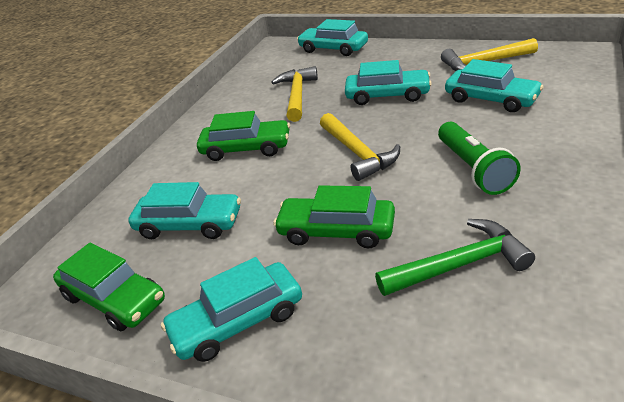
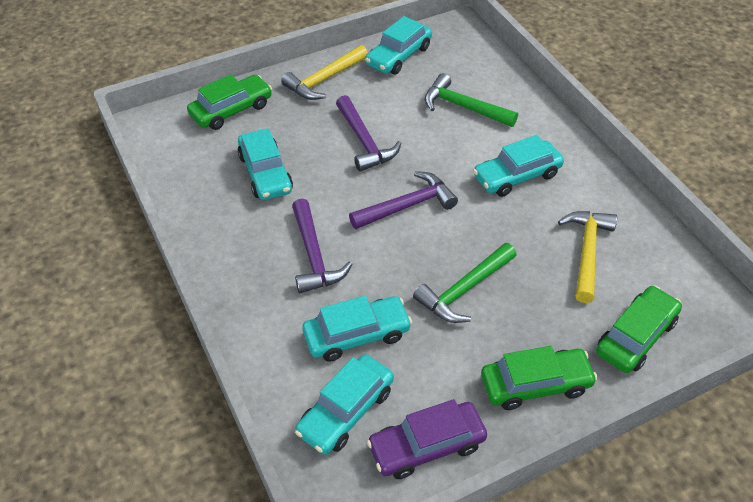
green flashlight: [438,122,521,195] = 1 -> none = 0
green hammer: [375,219,535,296] = 1 -> [413,243,517,323] [424,73,518,127] = 2
purple car: none = 0 -> [367,399,487,479] = 1
purple hammer: none = 0 -> [292,199,352,293] [336,95,401,172] [349,171,458,229] = 3
yellow hammer: [271,66,318,122] [320,113,400,181] [441,38,538,71] = 3 -> [281,45,368,100] [558,211,617,303] = 2

